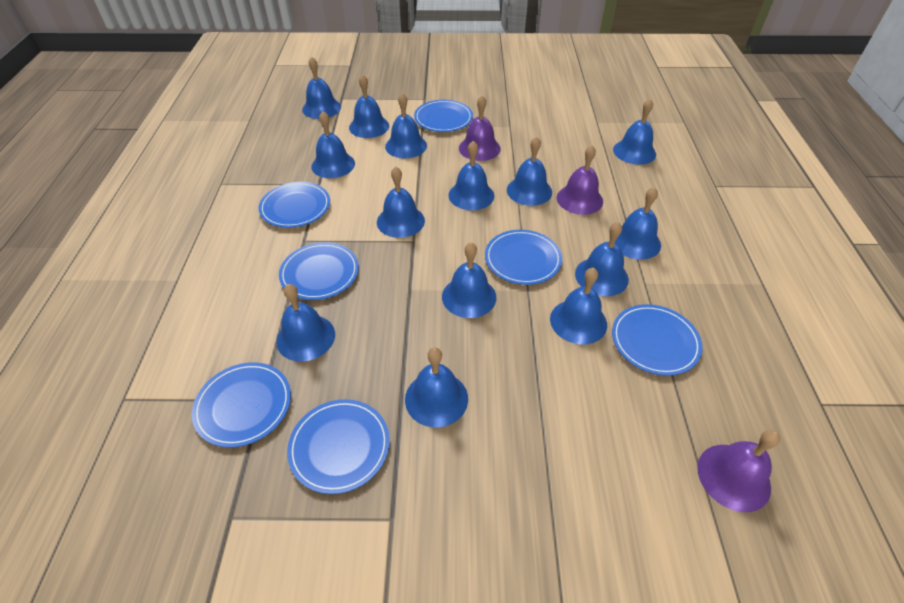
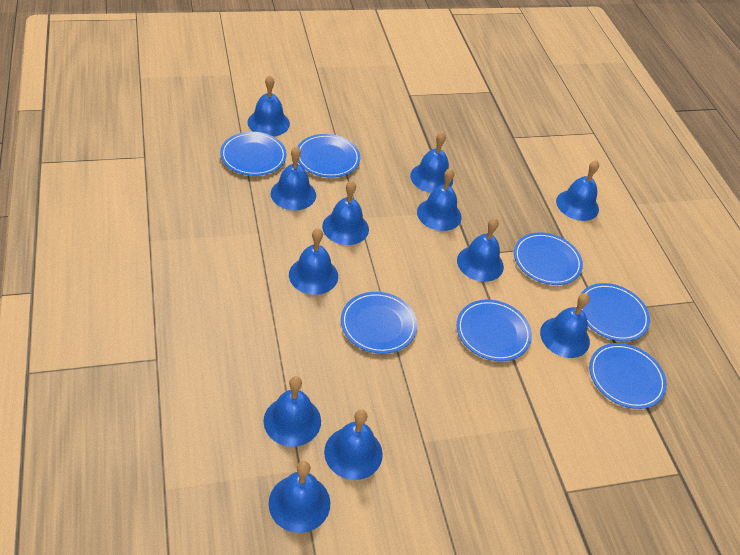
blue bell: [276,284,335,362] [302,57,341,119] [311,111,355,178] [349,74,389,138] [377,166,425,238] [385,93,427,158] [405,347,468,427] [442,242,496,318] [448,141,494,210] [507,136,552,206] [550,267,607,345] [575,222,629,296] [613,98,656,165] [615,187,661,260] = 14 -> [248,75,290,137] [264,376,321,447] [269,461,330,533] [271,146,316,210] [289,228,338,295] [322,181,369,245] [324,410,383,480] [410,131,453,193] [417,168,462,231] [457,218,504,282] [540,293,590,358] [556,160,599,221] = 12
purple bell: [459,95,501,161] [557,145,603,215] [697,430,780,512] = 3 -> none = 0

